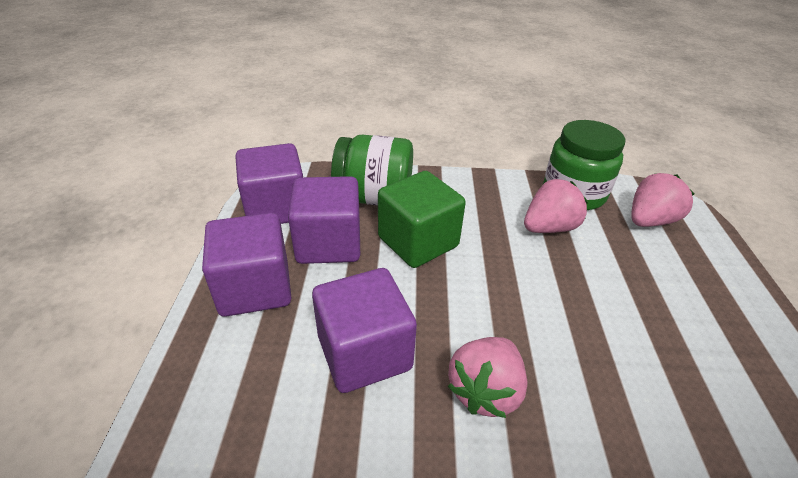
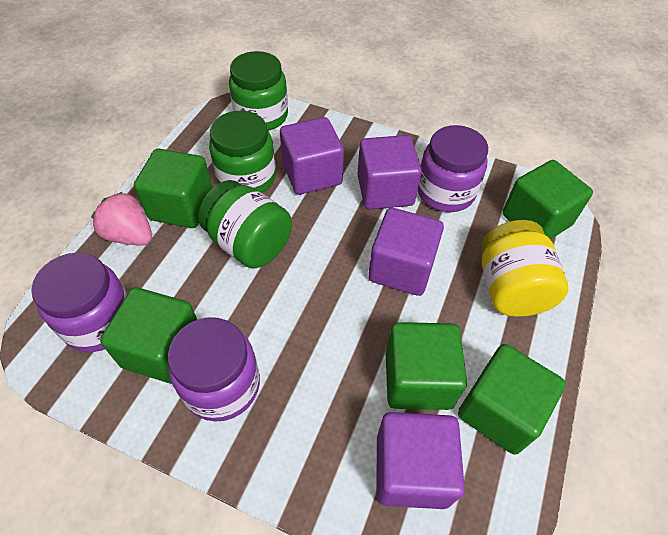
green cube: [378,171,466,268] = 1 -> [100,287,197,384] [134,149,213,228] [385,322,467,410] [458,344,566,455] [502,160,593,239] = 5
green jar: [331,134,413,205] [543,120,626,210] = 2 -> [198,180,292,269] [209,111,276,193] [229,51,288,131] = 3
pink strawberry: [448,337,527,418] [524,179,588,233] [631,173,695,227] = 3 -> [91,192,152,246] = 1
purple jar: none = 0 -> [31,252,128,352] [168,317,260,421] [418,125,488,212] = 3
yellow jar: none = 0 -> [482,220,568,317] = 1

